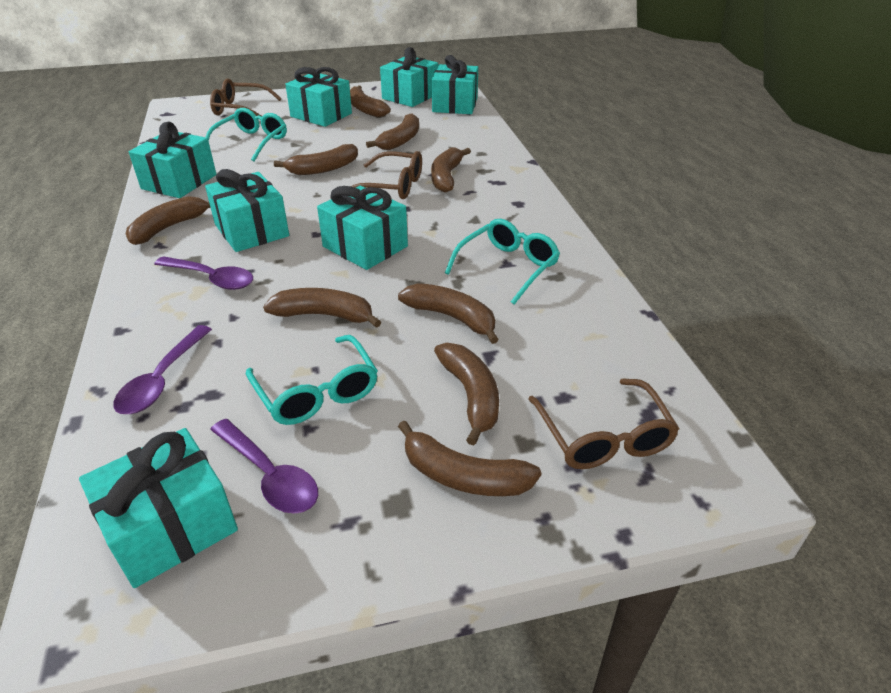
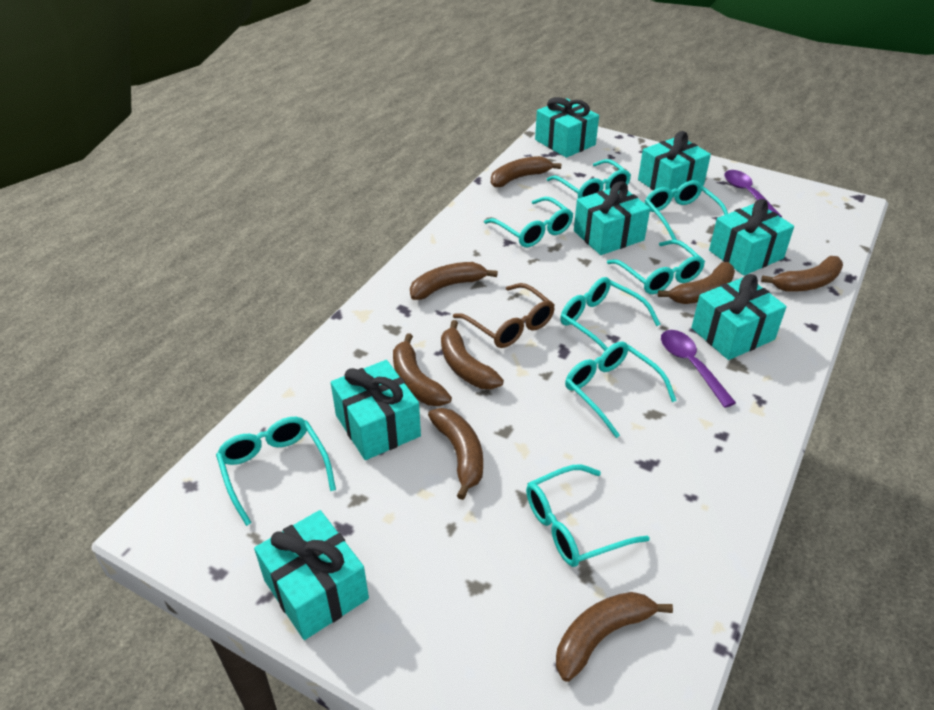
brown banana: [126,196,211,245] [263,288,381,328] [274,144,358,175] [350,86,391,117] [366,113,419,150] [398,283,499,344] [398,421,541,496] [431,148,471,193] [434,343,499,446] = 9 -> [393,333,452,406] [410,262,498,300] [428,408,483,500] [441,320,504,389] [491,156,562,187] [556,592,673,682] [658,262,735,304] [761,256,843,292] = 8
brown glasses: [210,78,281,117] [351,151,422,199] [528,378,679,469] = 3 -> [453,283,555,348] = 1
purple spoon: [113,325,212,414] [154,256,253,290] [210,419,318,514] = 3 -> [661,330,736,408] [724,170,782,218] = 2
turquoise glasses: [206,108,287,161] [246,335,378,425] [445,219,560,305] = 3 -> [216,417,336,526] [484,197,573,247] [526,465,650,567] [547,159,631,198] [560,277,661,351] [565,341,677,438] [607,240,705,294] [645,180,728,240] = 8

